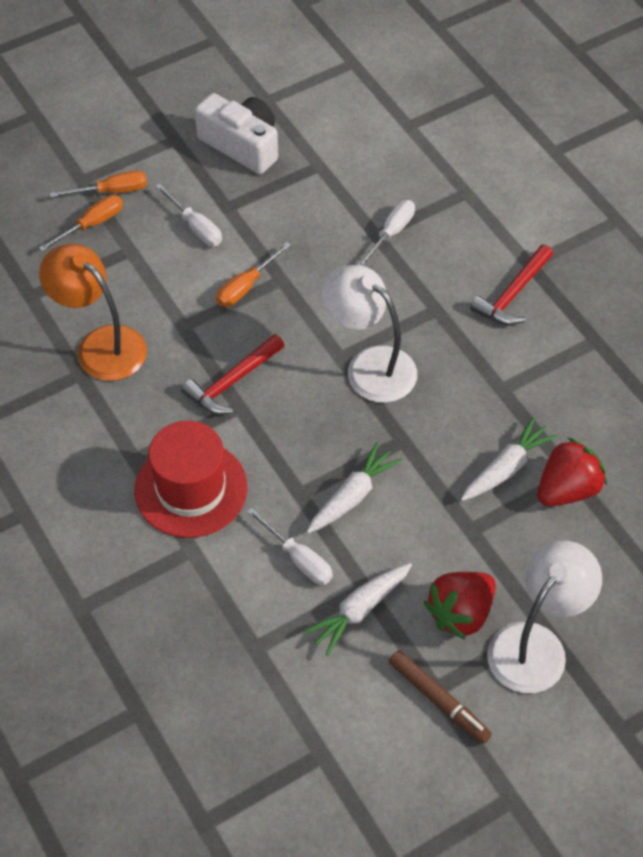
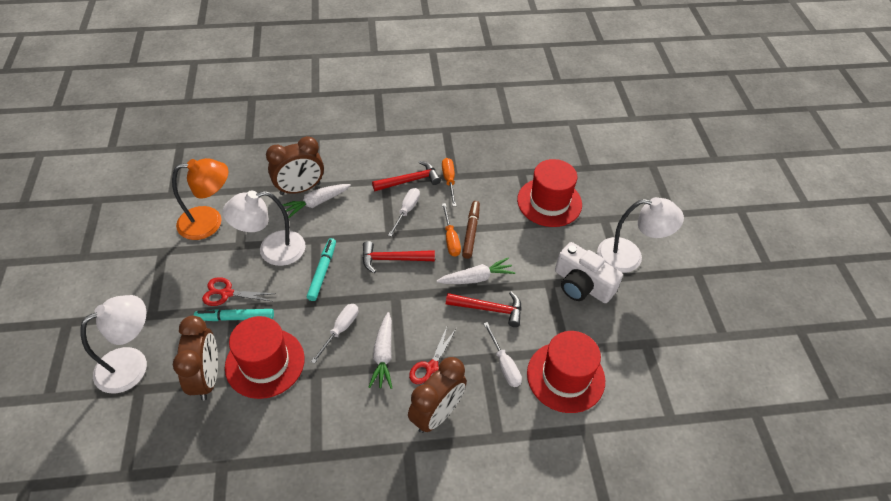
brown clock: none = 0 -> [173,316,218,401] [266,136,324,195] [408,357,467,433] = 3
orange screwdriver: [39,195,123,252] [50,171,147,198] [216,242,291,307] = 3 -> [442,158,456,206] [442,203,461,257] = 2
red hammer: [181,334,285,415] [470,244,553,326] = 2 -> [363,241,435,273] [372,160,441,191] [446,292,522,327] = 3
red hat: [134,421,248,538] = 1 -> [225,316,305,399] [517,159,582,227] [527,331,605,413] = 3
red scissors: none = 0 -> [202,277,275,306] [409,327,457,384] = 2
red strawberry: [424,572,496,640] [537,437,607,506] = 2 -> none = 0
turquoise marker: none = 0 -> [194,309,274,321] [307,238,336,301] = 2
white lamp: [322,265,417,403] [487,541,602,693] = 2 -> [81,295,147,393] [222,191,306,266] [597,197,684,273] = 3

